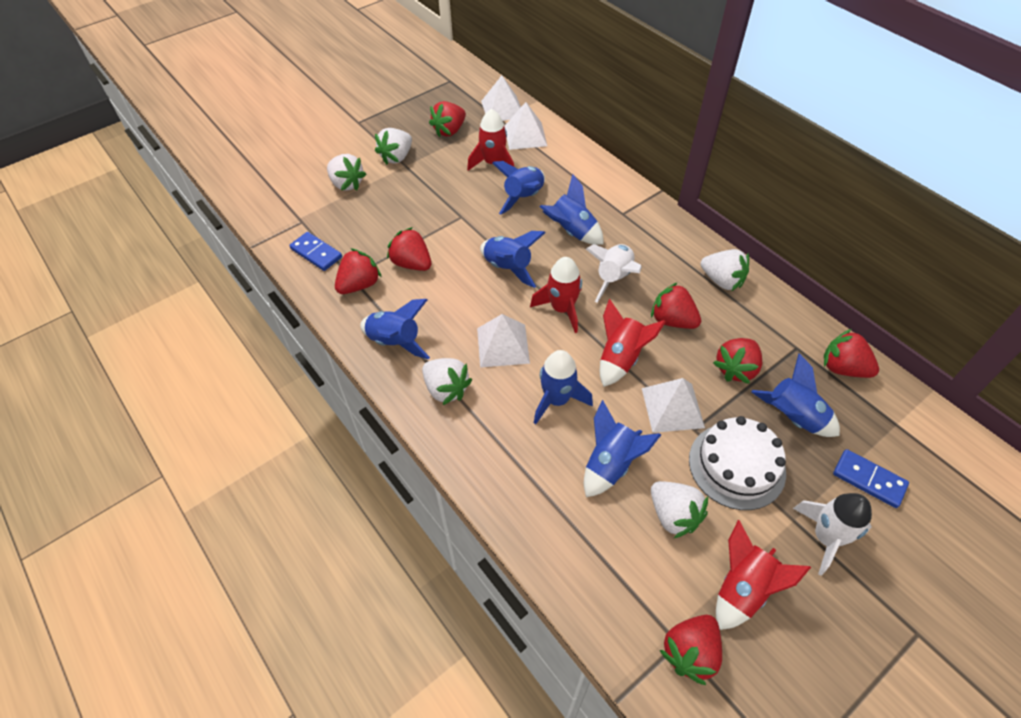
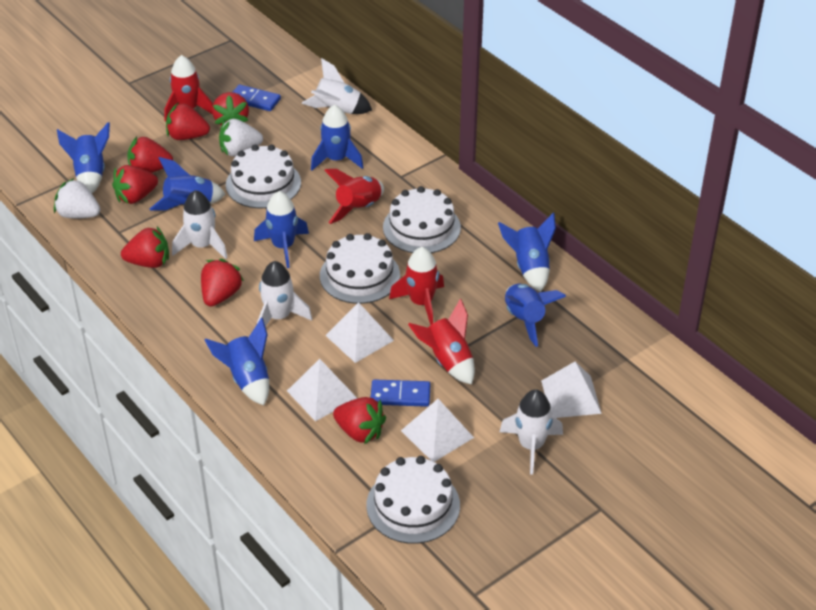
white cake: [689,416,786,510] = 1 -> [226,144,301,208] [320,233,400,304] [366,456,460,544] [383,186,461,253] = 4
white rocket: [586,244,642,302] [793,493,872,576] = 2 -> [172,190,228,259] [257,261,312,327] [302,58,372,114] [500,389,563,475] = 4
white strawberry: [327,154,366,191] [375,128,412,165] [422,358,472,405] [651,481,708,539] [701,249,749,291] = 5 -> [54,178,100,218] [219,119,263,156] = 2

